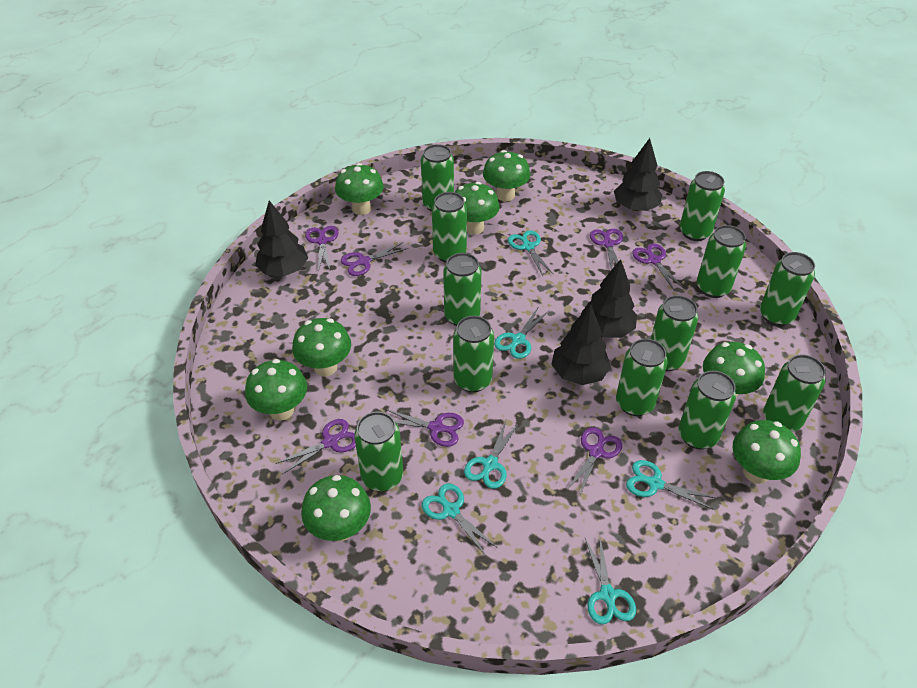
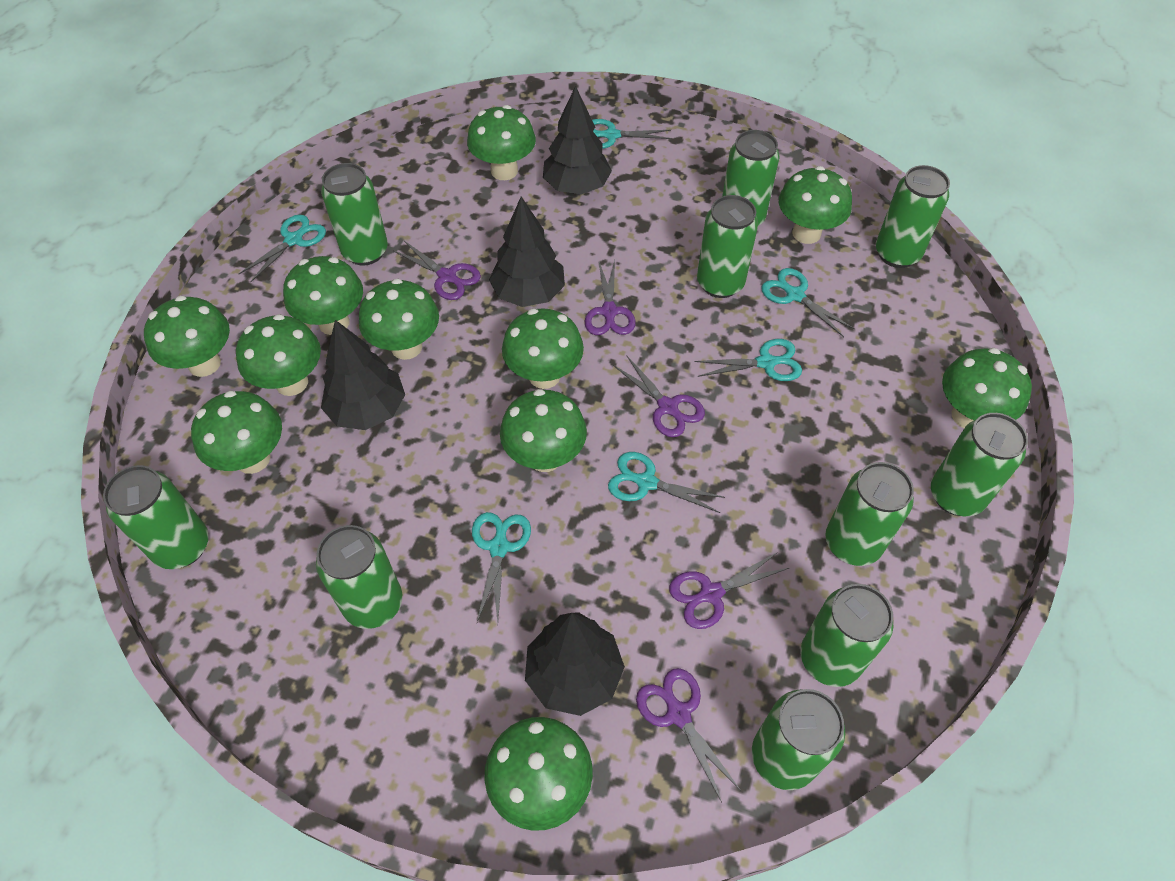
green can: [354,412,403,492] [421,144,454,212] [432,192,467,263] [443,253,481,326] [453,316,494,393] [616,339,668,416] [651,295,698,371] [679,371,736,449] [680,171,725,241] [697,225,746,298] [760,252,815,326] [763,354,826,432] = 12 -> [103,465,209,569] [316,525,402,629] [321,163,388,266] [697,195,758,298] [722,130,780,226] [752,689,845,790] [801,584,893,687] [825,462,914,566] [876,165,950,268] [931,413,1028,516] = 10
green mushroom: [245,359,307,421] [292,318,351,376] [301,475,371,541] [335,163,384,215] [455,182,500,235] [483,150,530,201] [703,342,765,397] [733,420,801,484] = 8 -> [144,296,230,377] [191,391,282,474] [236,314,321,396] [283,256,363,335] [359,278,439,360] [467,105,536,180] [485,717,593,831] [500,389,587,472] [502,308,584,389] [779,166,852,244] [942,348,1032,428] = 11
purple scissors: [276,419,356,474] [305,226,339,272] [341,242,408,276] [385,409,464,447] [566,427,622,498] [590,229,623,270] [632,244,685,290] = 7 -> [393,241,481,300] [584,260,636,335] [613,356,705,437] [636,668,741,802] [669,552,789,629] = 5

